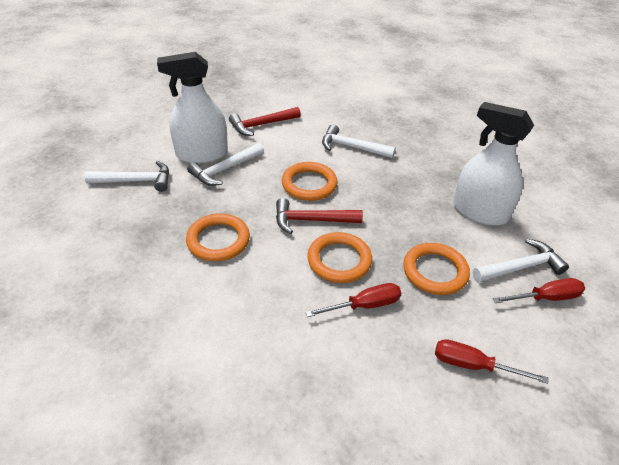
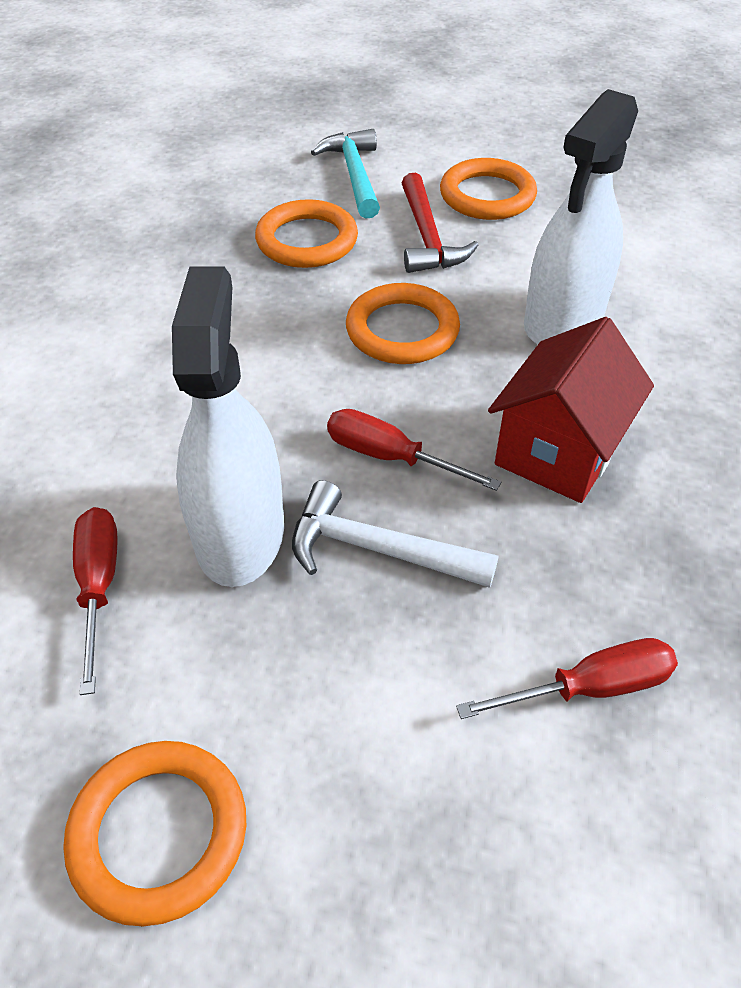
red hammer: [229,107,301,136] [276,198,363,234] = 2 -> [402,173,478,273] = 1
red house: none = 0 -> [488,317,654,503] = 1
turquoise hammer: none = 0 -> [311,129,380,219] = 1
white hammer: [84,161,169,192] [187,143,264,186] [322,124,396,158] [473,239,569,282] = 4 -> [292,480,498,588] = 1

